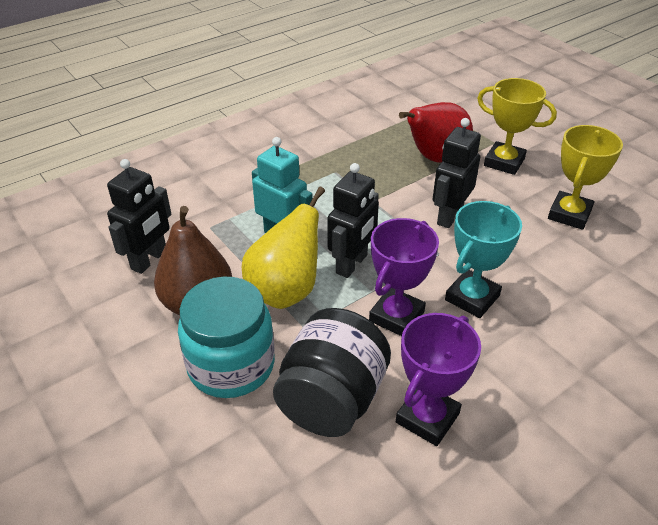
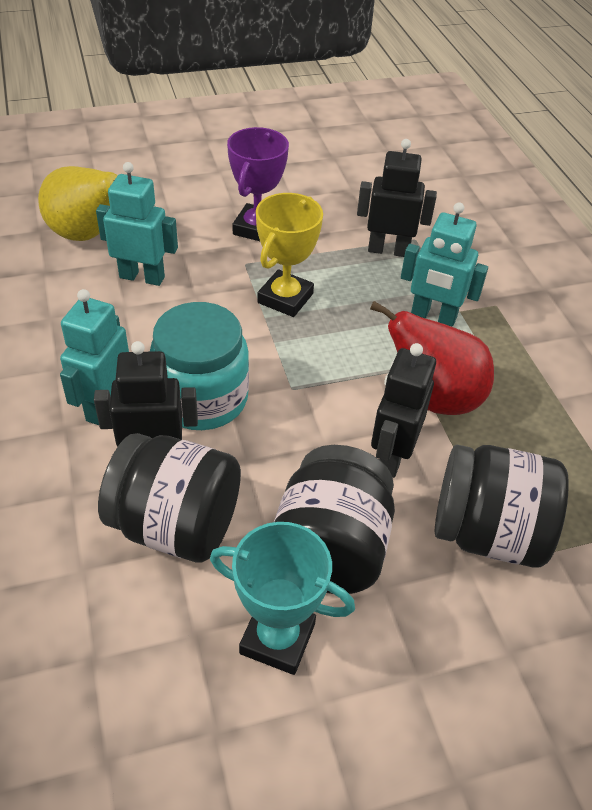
black jar: [273,308,391,437] = 1 -> [98,433,241,563] [274,445,395,594] [435,445,569,568] = 3
brown pear: [154,206,232,315] = 1 -> none = 0
purple trophy: [369,218,439,336] [396,313,481,446] = 2 -> [227,127,289,241] = 1
turquoise robot: [252,137,312,233] = 1 -> [60,289,129,425] [96,162,178,286] [401,202,488,327] = 3
yellow trophy: [477,78,557,175] [548,125,623,230] = 2 -> [256,193,323,317] = 1

